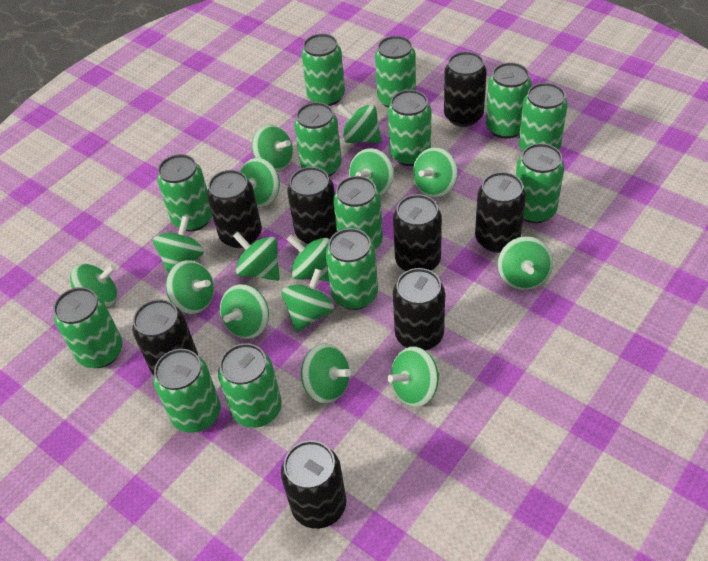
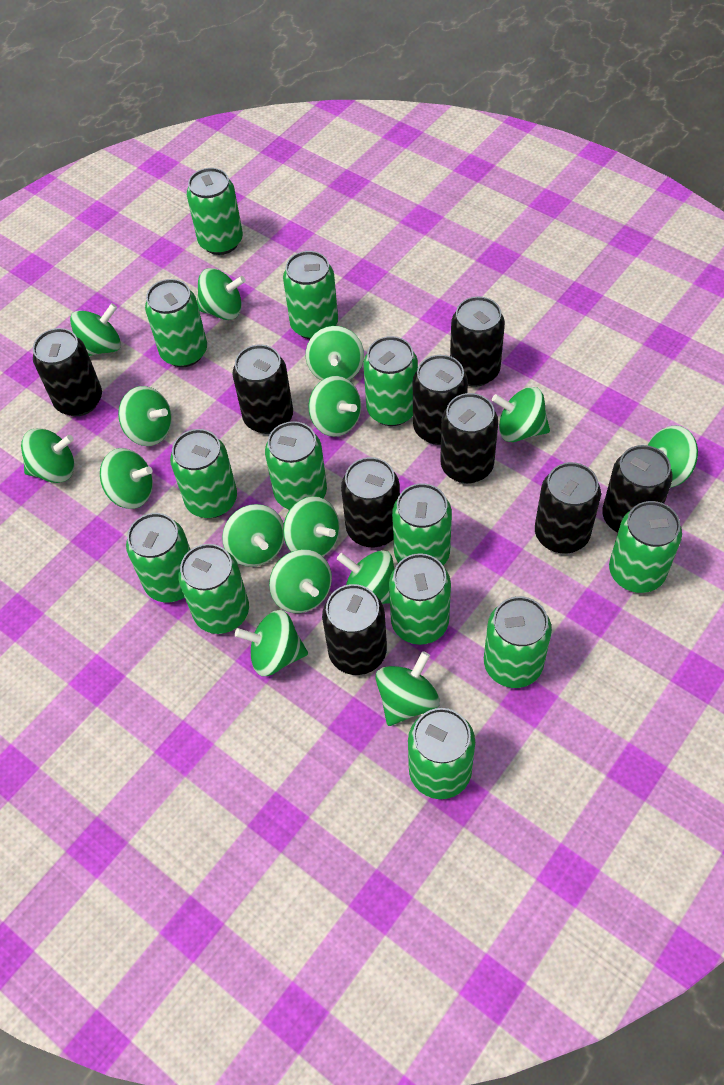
black can: [133,299,198,375] [207,170,262,248] [281,440,346,529] [287,167,337,244] [393,194,442,271] [393,268,445,351] [444,52,487,127] [475,172,526,253] = 8 -> [33,328,102,416] [232,345,293,434] [322,584,387,675] [341,457,400,547] [413,355,468,445] [440,393,498,484] [450,296,505,387] [535,462,601,554] [602,445,673,533] = 9

